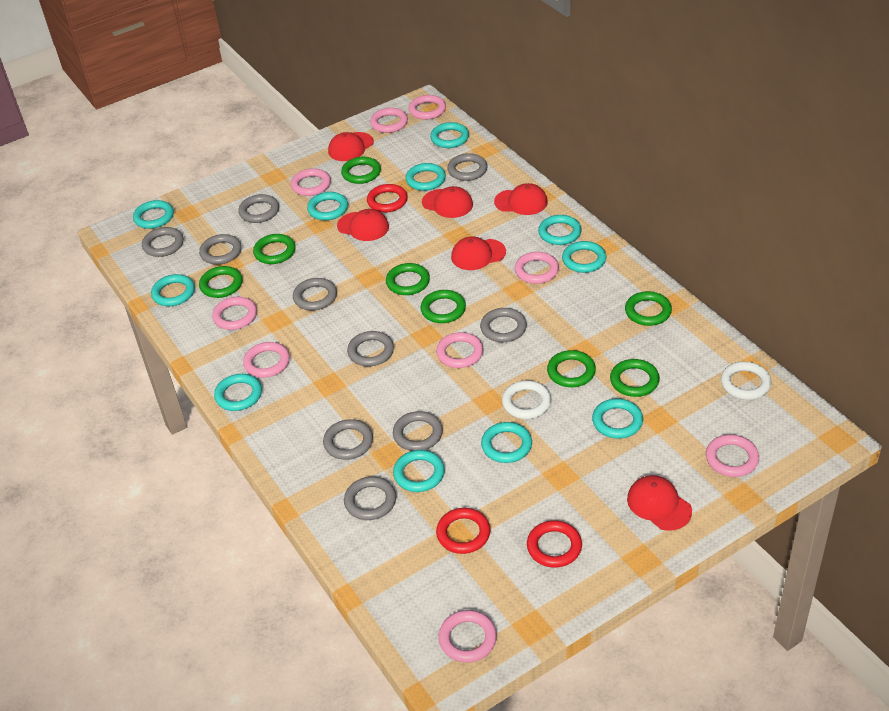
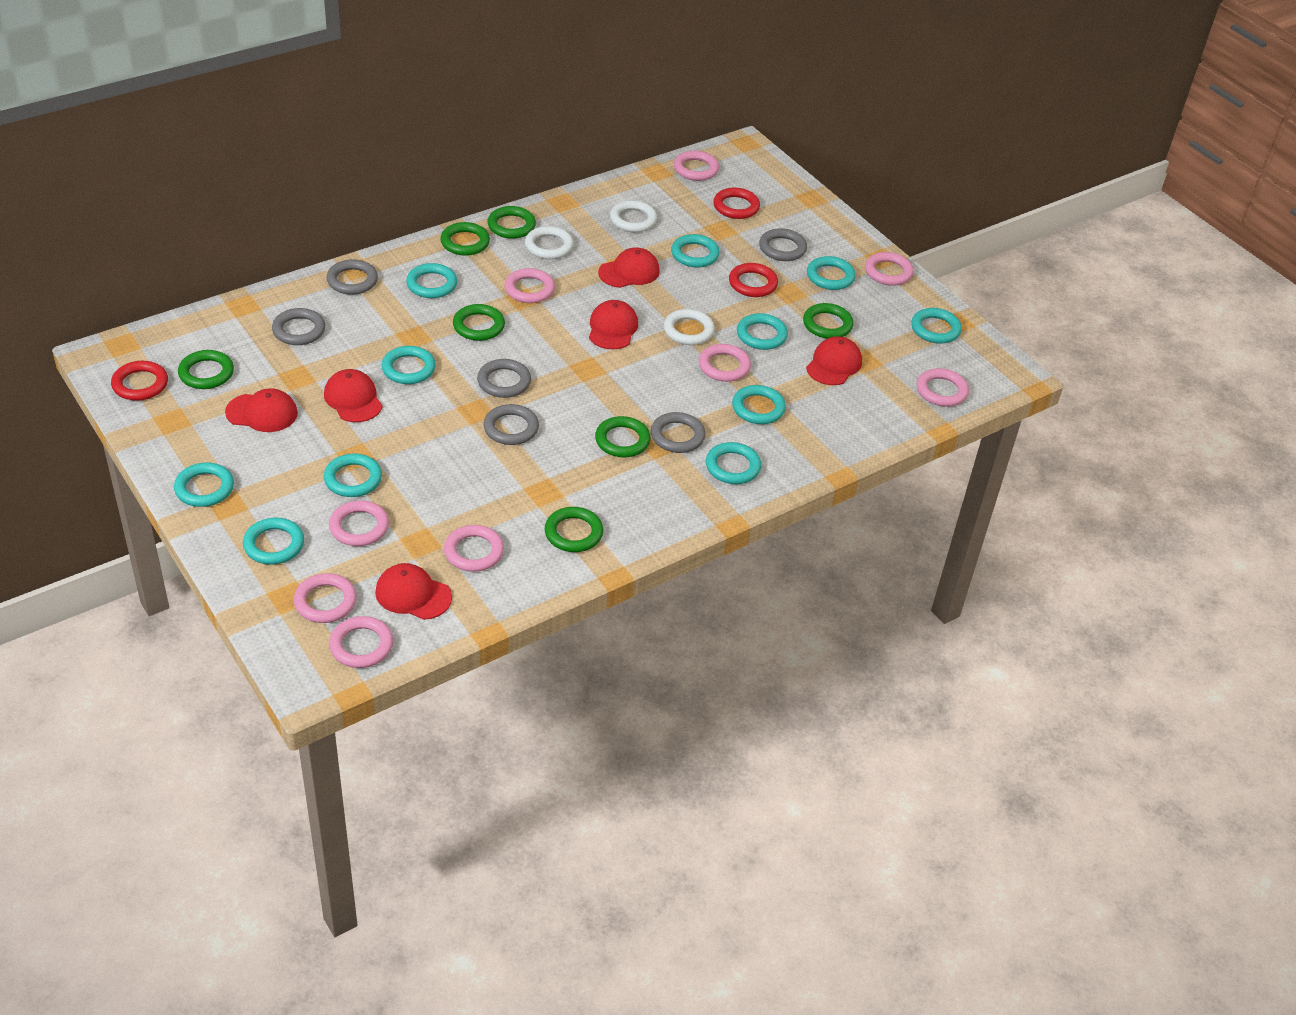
green ring: [199,266,243,298] [253,234,296,264] [341,157,381,184] [386,263,430,295] [420,290,466,323] [547,350,596,387] [610,359,660,397] [625,291,672,326] = 8 -> [178,350,234,389] [440,222,490,256] [453,304,505,341] [487,206,536,239] [545,507,603,552] [595,416,650,457] [803,303,854,339] = 7
grey ring: [142,227,184,257] [199,234,242,265] [238,194,279,223] [293,278,337,311] [323,419,373,460] [344,477,396,520] [347,331,394,366] [393,411,443,451] [447,153,488,181] [480,308,527,342] = 10 -> [272,308,326,345] [326,259,378,295] [477,359,531,398] [483,404,539,445] [651,412,706,453] [759,228,807,261] = 6
white ring: [502,380,551,419] [721,361,772,400] = 2 -> [525,226,574,259] [610,200,657,232] [664,309,715,345] = 3

